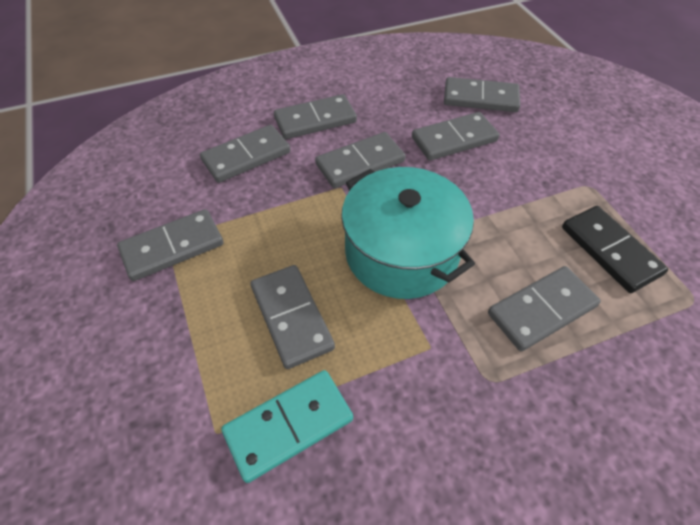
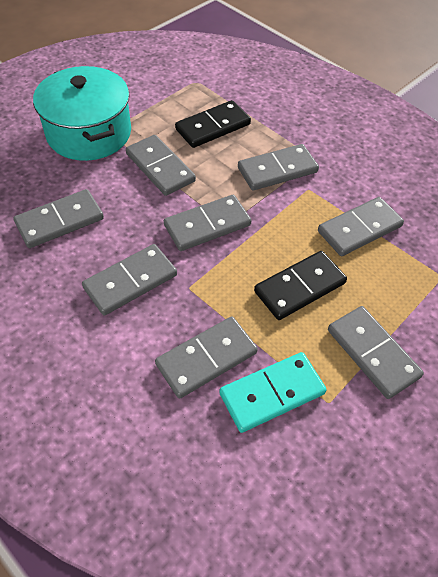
black domino: [562,206,668,293] = 1 -> [175,100,251,148] [254,251,347,320] = 2

